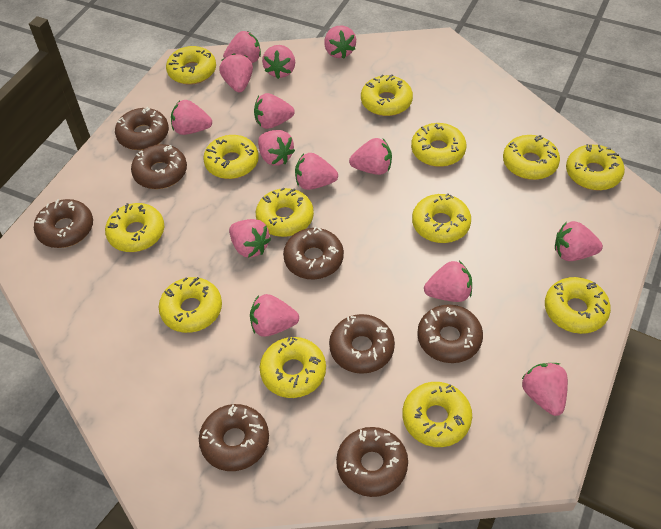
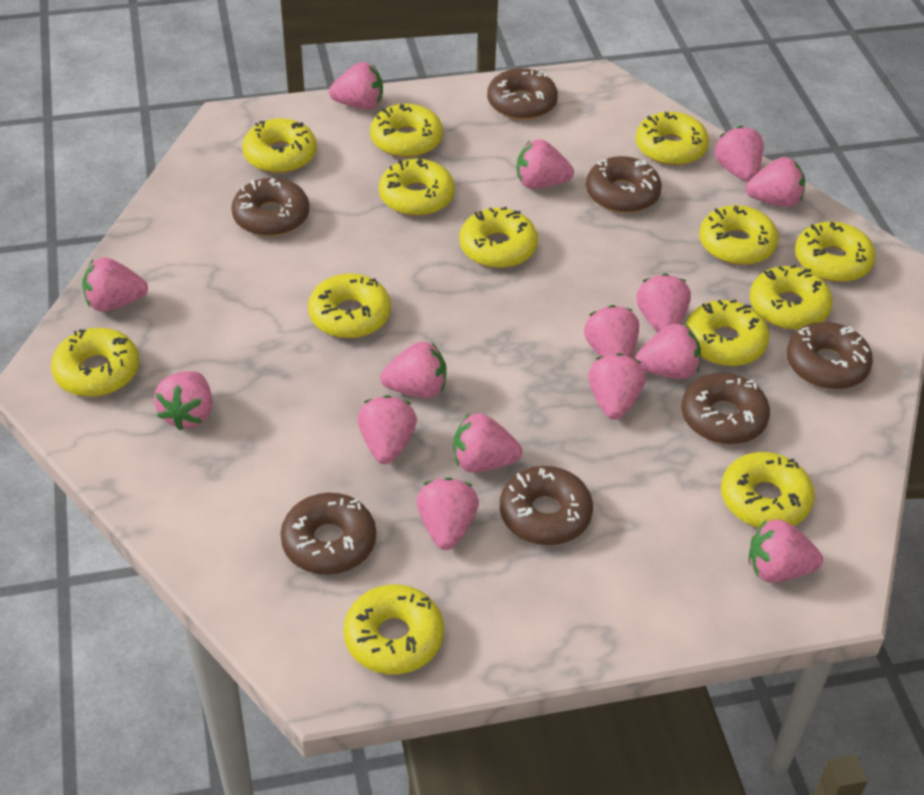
brown donut: [34,199,93,248] [115,107,169,150] [131,144,187,189] [199,404,269,471] [283,227,344,280] [329,314,395,374] [336,427,408,497] [417,304,483,363] = 8 -> [231,178,309,236] [281,493,376,575] [487,68,558,120] [500,466,593,545] [586,156,662,213] [681,373,770,444] [787,322,873,390] = 7
pink strawberry: [171,100,212,135] [219,53,253,92] [223,31,261,63] [229,219,271,258] [250,294,299,337] [254,93,295,129] [258,130,295,166] [262,45,295,79] [295,153,338,190] [324,25,356,59] [349,138,392,175] [424,261,472,302] [522,363,568,416] [555,221,603,261] = 14 -> [82,257,148,312] [154,371,213,431] [329,62,383,110] [358,395,417,464] [380,342,447,398] [416,477,479,550] [453,413,522,473] [517,139,574,189] [584,305,639,357] [588,353,646,420] [635,324,701,379] [636,273,691,333] [715,126,764,182] [745,157,805,207] [748,519,823,583] = 15

